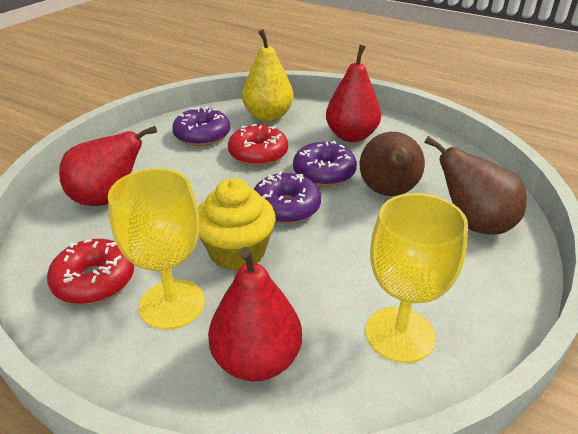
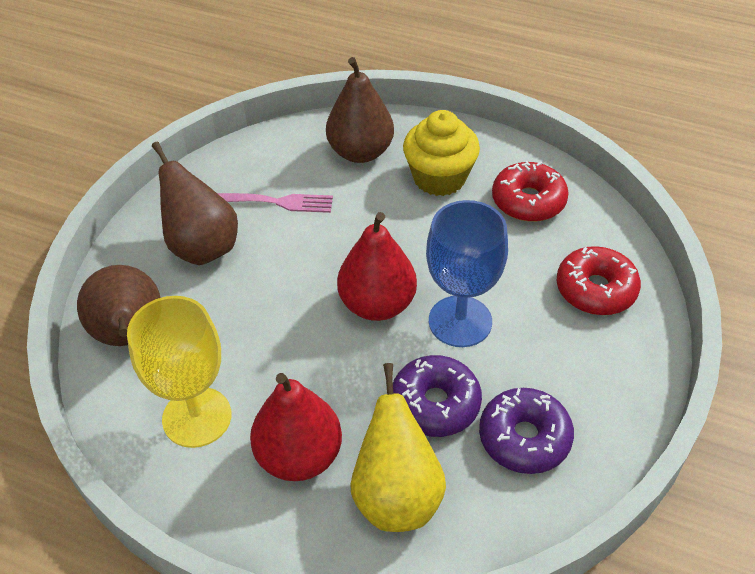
blue goblet: none = 0 -> [426,200,508,347] = 1
brown pear: [360,132,425,196] [424,136,527,235] = 2 -> [77,265,160,346] [152,142,238,265] [326,57,394,163] = 3
pink fork: none = 0 -> [217,193,333,213] = 1
purple donut: [172,107,230,146] [254,171,321,224] [293,141,357,186] = 3 -> [393,355,482,437] [479,388,574,474] = 2
red pear: [59,126,157,206] [208,247,302,382] [326,45,381,142] = 3 -> [250,373,342,481] [337,212,417,321] = 2
yellow goblet: [108,168,205,330] [366,193,468,363] = 2 -> [127,296,231,448] = 1

